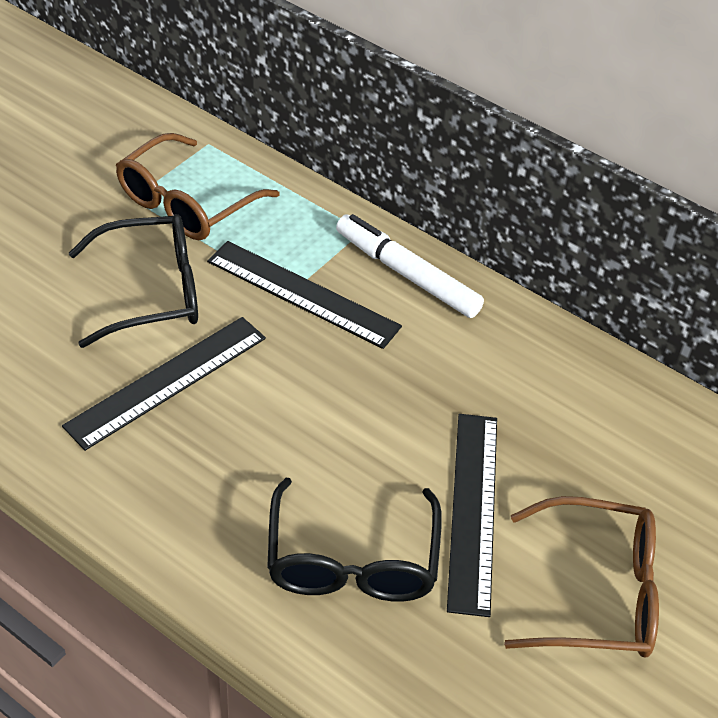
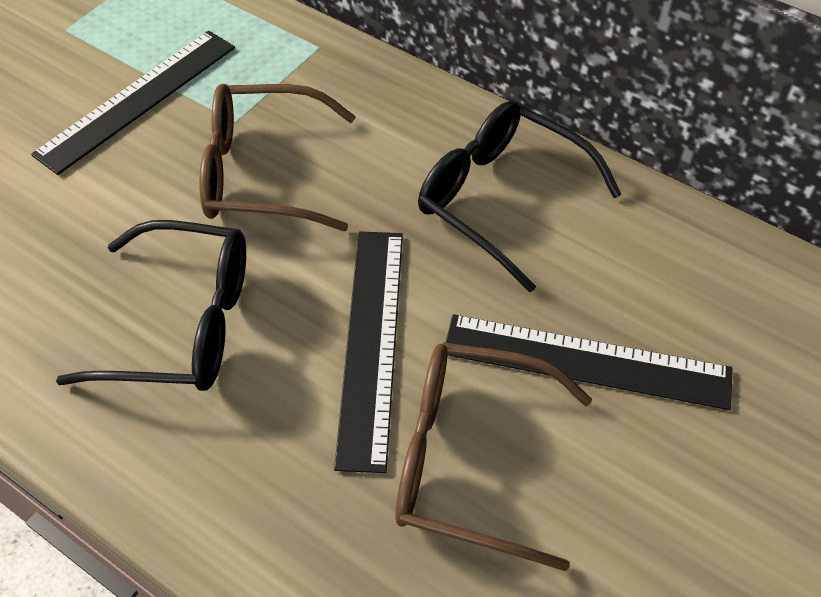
white marker: [336,214,484,318] = 1 -> none = 0

